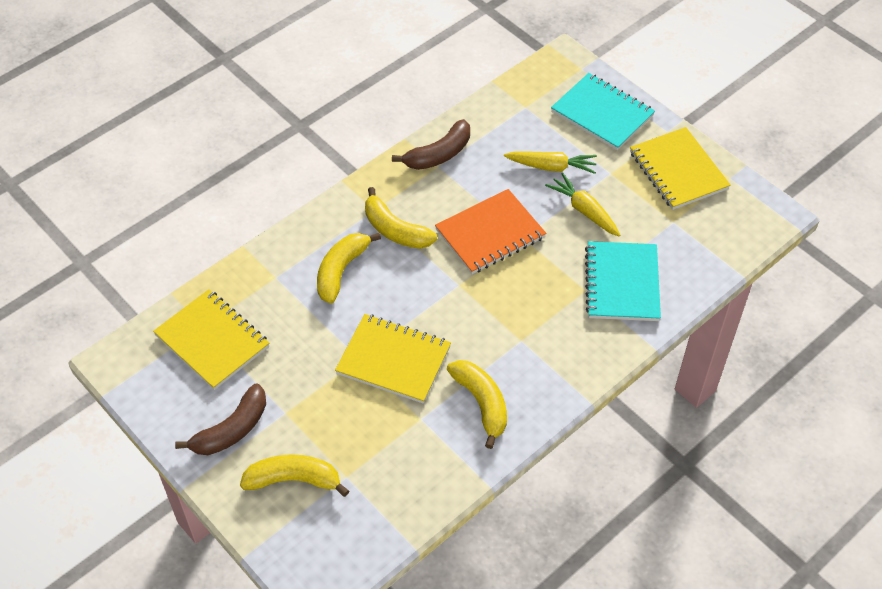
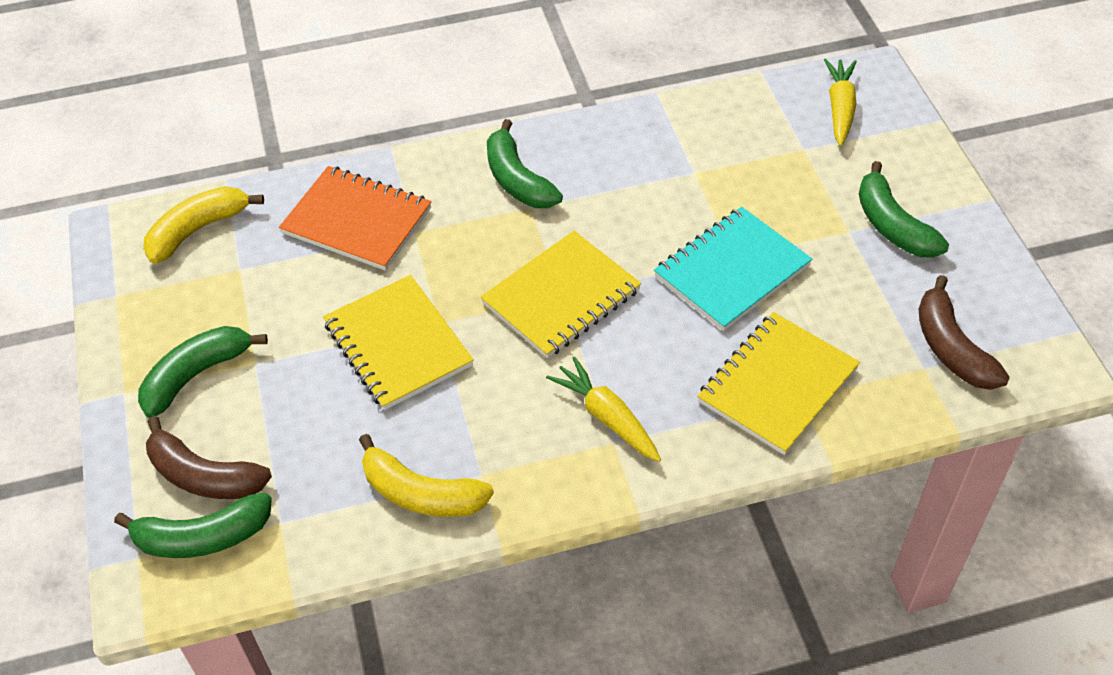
green banana: none = 0 -> [114,493,272,558] [138,326,268,418] [487,119,563,208] [859,161,949,258] = 4
turquoise notebook: [551,73,655,150] [585,241,661,321] = 2 -> [654,207,812,331] = 1
yellow banana: [240,454,349,497] [317,233,381,304] [365,187,437,249] [447,360,507,449] = 4 -> [143,186,264,264] [359,434,494,517] = 2

